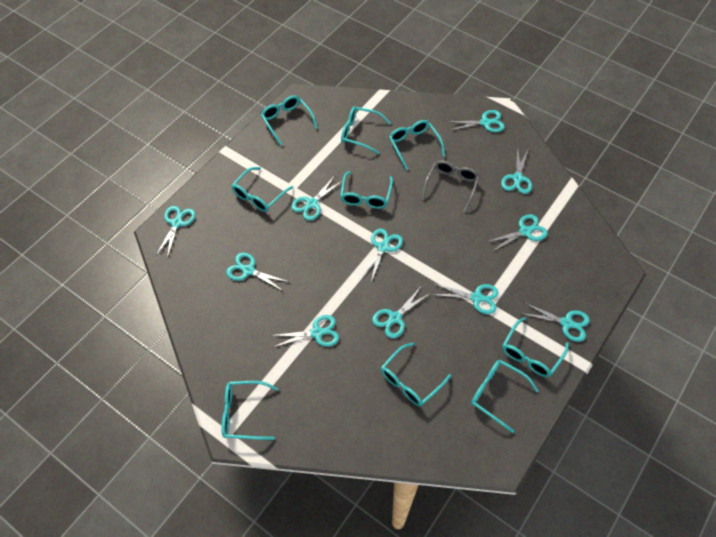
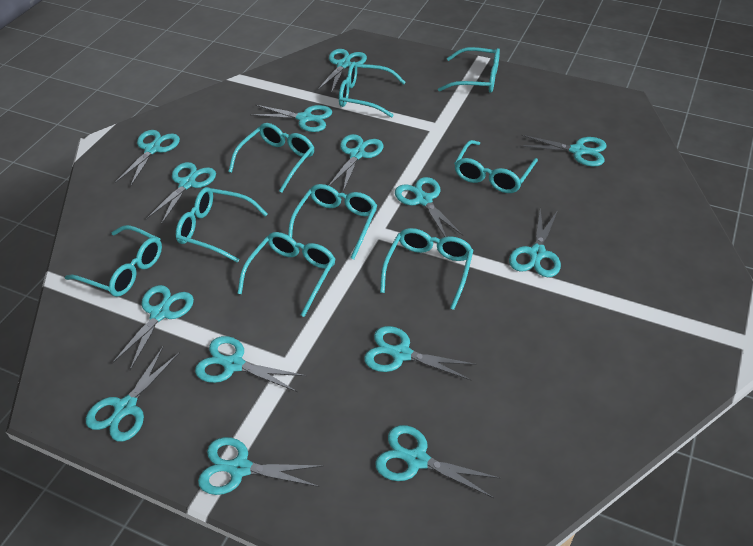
grey glasses: [422,160,480,212] = 1 -> none = 0
turquoise scissors: [156,206,196,258] [226,252,289,291] [270,315,339,348] [291,175,342,221] [360,229,403,282] [372,287,430,338] [434,284,498,314] [448,110,505,132] [487,214,548,251] [501,147,532,194] [520,303,590,342] = 11 -> [86,346,180,441] [111,285,194,370] [115,130,180,187] [146,162,216,225] [195,336,306,392] [198,437,322,495] [251,105,332,132] [317,49,367,94] [328,134,383,192] [364,326,477,380] [375,425,501,498] [395,177,463,237] [509,209,561,277] [518,135,607,167] = 14

